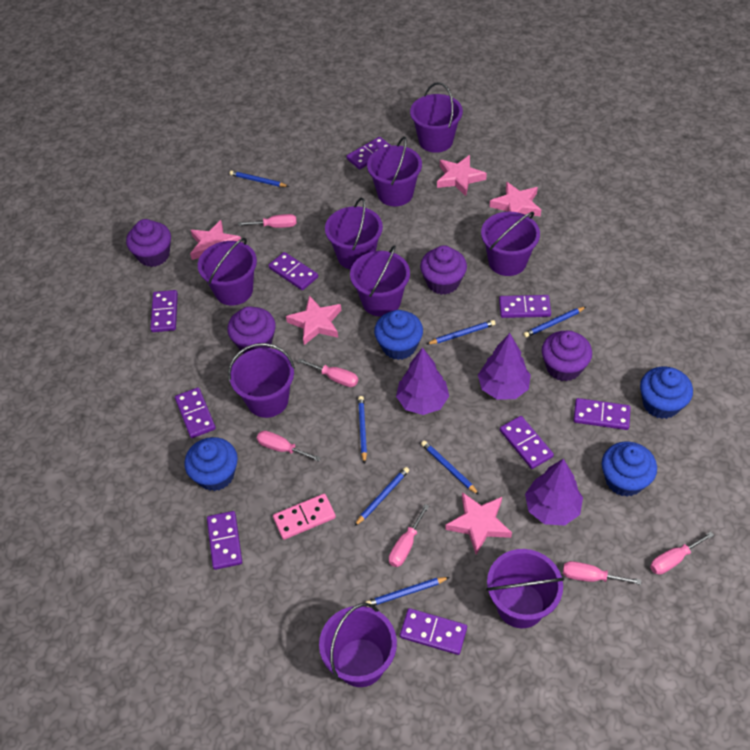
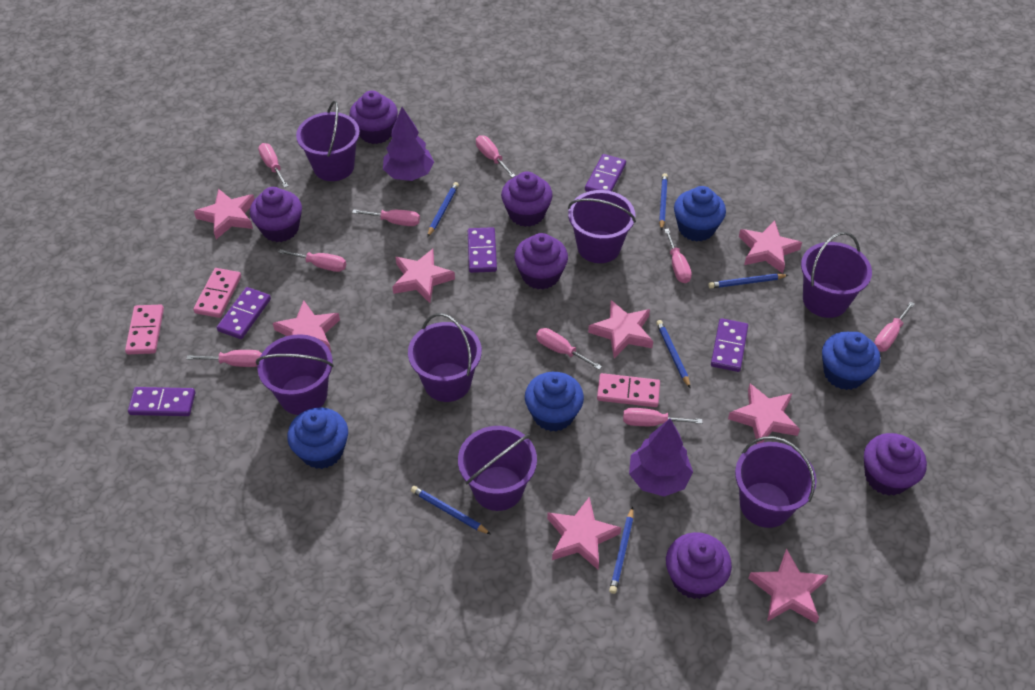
blue pencil: [229,170,289,187] [355,467,409,526] [358,396,367,464] [365,577,450,607] [421,440,479,495] [427,320,496,344] [523,307,586,338] = 7 -> [411,486,491,534] [427,182,459,237] [609,507,633,594] [656,320,690,388] [659,173,668,231] [708,274,788,288] = 6
pink domino: [273,494,336,540] = 1 -> [125,305,164,354] [193,268,241,318] [597,373,660,407] = 3
pink screwdriver: [238,214,297,228] [257,431,321,461] [297,358,358,387] [389,504,429,567] [563,561,641,585] [650,532,714,575] = 6 -> [187,350,262,367] [258,143,288,188] [278,249,346,272] [352,209,420,226] [476,135,516,178] [536,328,602,370] [623,408,702,426] [664,229,692,283] [874,301,915,352] = 9
pink star: [190,220,242,260] [286,295,342,345] [437,155,487,196] [445,492,512,555] [489,182,541,217] = 5 -> [194,188,255,239] [273,300,340,352] [392,249,455,303] [547,497,621,569] [588,300,653,358] [728,384,800,444] [739,220,802,273] [748,548,828,623] = 8
purple bucket: [198,238,257,306] [228,343,295,418] [319,603,397,687] [325,198,383,270] [350,245,410,317] [367,137,422,206] [410,82,463,153] [481,212,540,276] [486,549,564,628] = 9 -> [256,334,334,415] [296,101,360,181] [408,313,482,402] [458,426,537,511] [568,190,636,263] [735,436,816,528] [801,232,872,318] = 7
purple cupcake: [126,219,171,267] [227,306,276,353] [420,245,467,295] [542,331,592,382] = 4 -> [250,187,302,242] [350,90,398,144] [501,171,553,227] [514,233,568,290] [666,532,732,599] [864,433,927,496] = 6
purple domino: [150,290,178,332] [175,387,216,438] [207,511,242,570] [268,252,318,290] [346,137,391,169] [400,608,467,655] [499,295,551,318] [500,416,554,469] [573,398,631,430] = 9 -> [128,387,196,416] [217,287,271,339] [468,227,497,273] [585,154,626,192] [711,318,748,372] = 5
purple tree: [396,347,449,415] [478,333,531,399] [525,459,583,526] = 3 -> [383,107,434,181] [629,419,693,497] = 2

